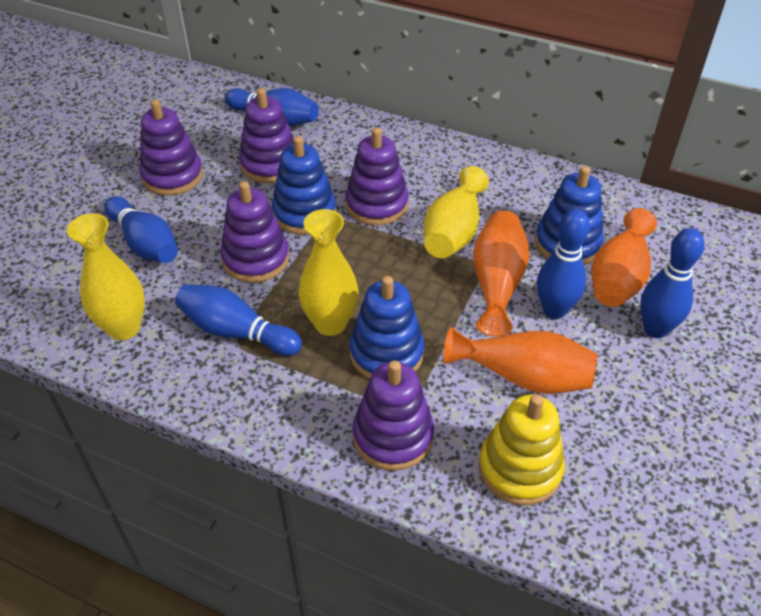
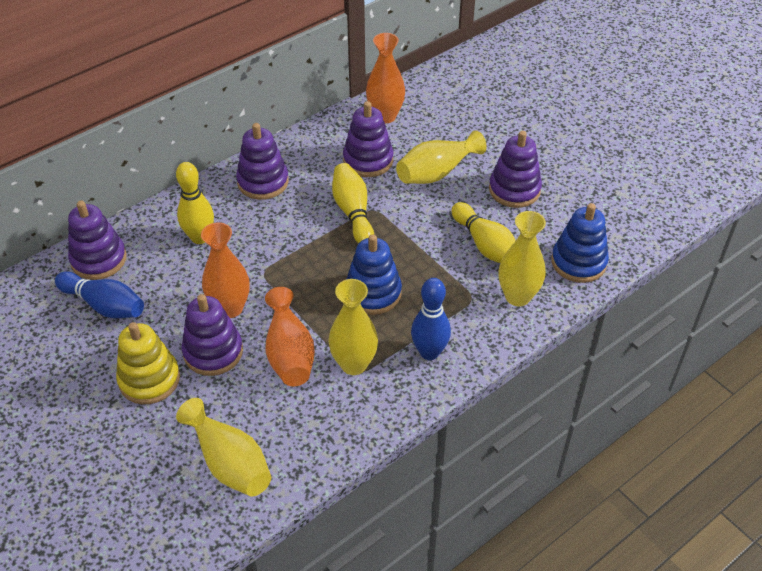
blue bowling pin: [104,196,178,263] [175,284,302,356] [225,88,319,126] [537,209,590,319] [640,228,705,338] = 5 -> [55,271,144,318] [411,278,451,360] = 2
blue stacking toy: [272,136,336,235] [350,276,425,379] [535,166,604,265] = 3 -> [346,234,402,315] [551,203,609,283] = 2
yellow bowling pin: none = 0 -> [176,162,214,244] [332,163,374,244] [452,202,516,263] = 3
yellow vase: [67,214,145,340] [298,209,358,336] [424,166,489,258] = 3 -> [176,398,271,497] [328,279,378,375] [396,130,487,184] [499,211,546,306] = 4

